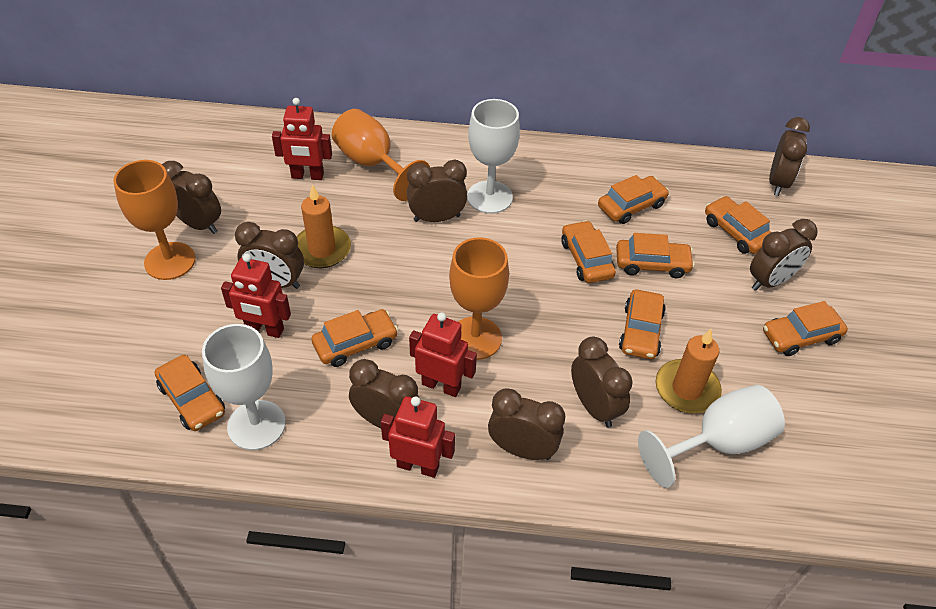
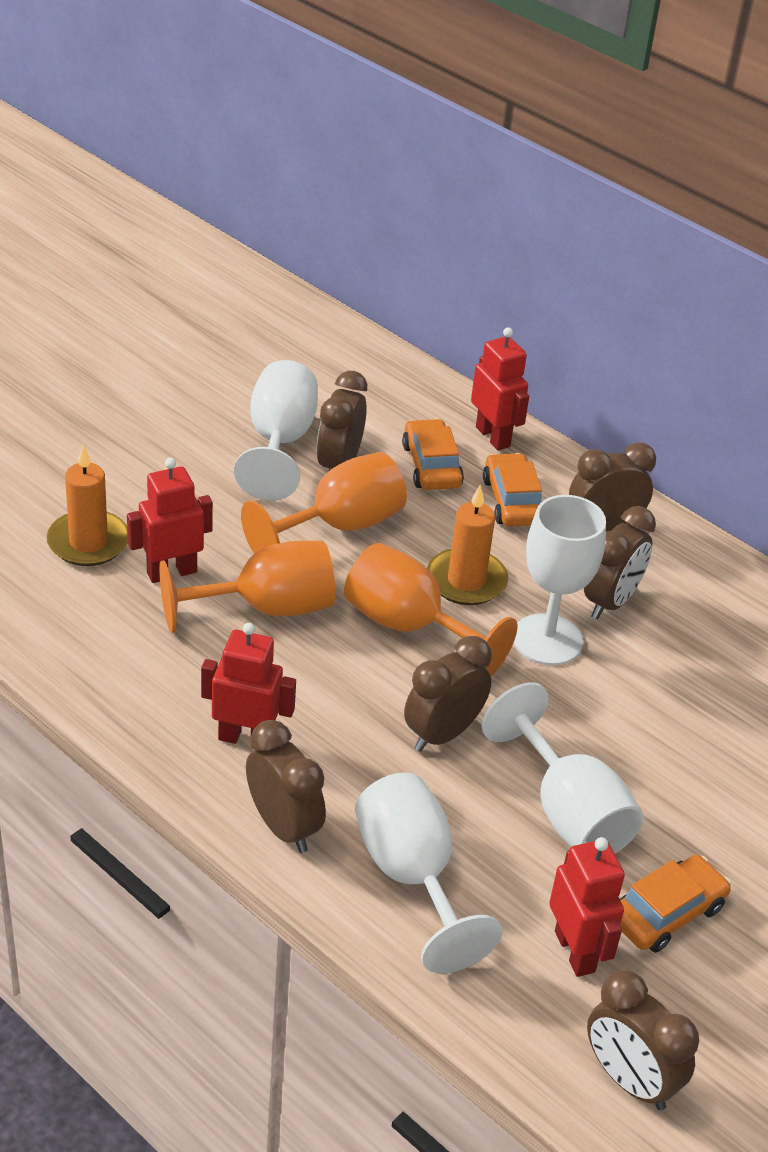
brown clock: [162,161,221,234] [235,222,304,289] [349,359,419,429] [407,160,467,222] [488,388,565,460] [571,337,632,428] [750,219,818,291] [769,117,810,196] = 8 -> [246,720,326,853] [317,371,367,471] [404,636,492,752] [569,442,656,532] [584,506,656,619] [587,970,699,1110] = 6
orange car: [155,355,225,431] [312,309,398,367] [561,220,616,283] [598,175,669,224] [616,233,695,278] [619,289,666,359] [705,196,771,254] [763,301,848,356] = 8 -> [402,419,464,490] [483,453,542,527] [620,855,731,953] = 3
white goblet: [202,324,286,450] [467,99,520,214] [638,385,785,488] = 3 -> [234,360,318,500] [355,772,503,973] [482,682,644,854] [514,495,606,665] = 4

